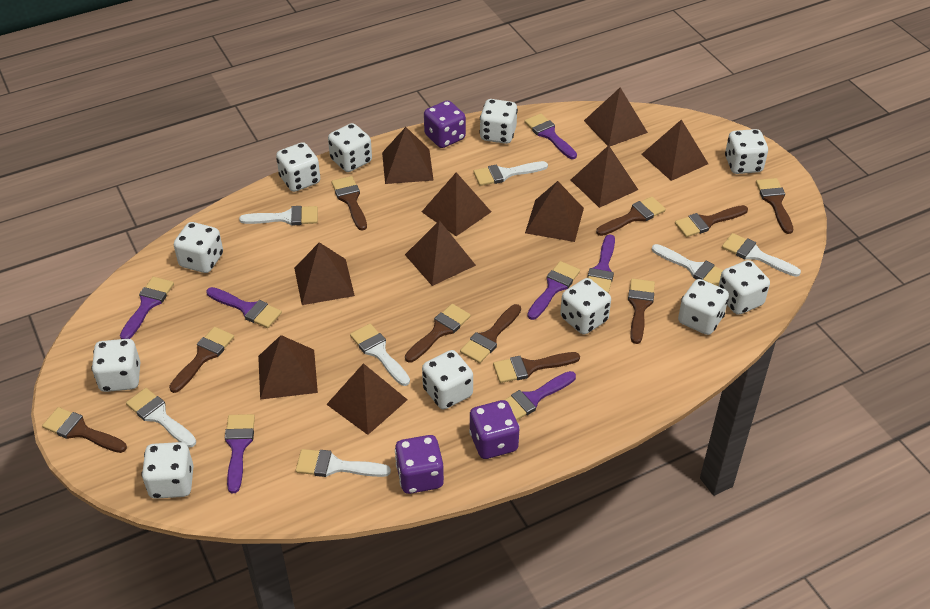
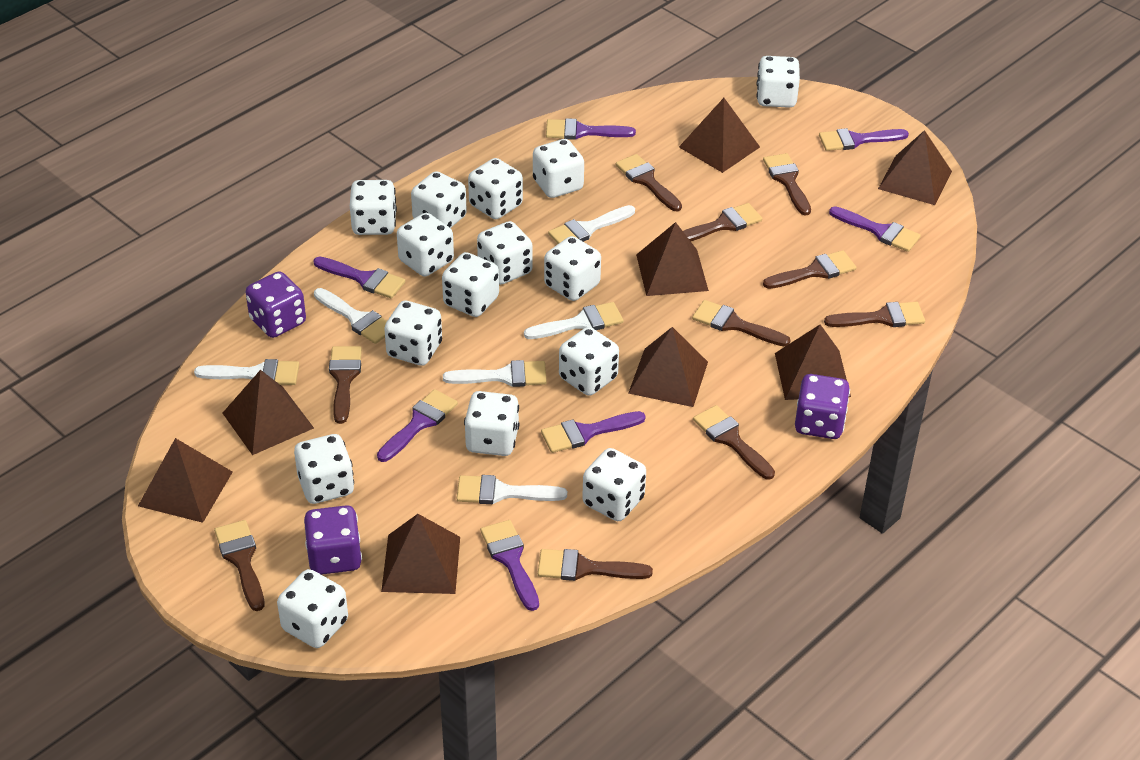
brown pyramid: [258,335,318,400] [294,242,355,305] [326,363,408,435] [382,127,434,184] [405,220,476,286] [422,172,491,236] [525,181,584,242] [571,145,638,208] [584,88,648,146] [641,119,708,181] = 10 -> [138,438,233,523] [223,370,314,455] [381,514,460,594] [628,327,708,407] [636,222,709,296] [679,98,760,173] [775,325,851,400] [878,130,952,205] = 8
white brush: [126,388,196,447] [239,206,318,226] [295,449,391,477] [350,324,410,386] [473,161,548,186] [652,244,723,286] [722,233,801,277] = 7 -> [194,359,299,385] [314,288,387,344] [443,360,547,387] [457,475,567,504] [524,302,623,339] [548,205,635,244] = 6
white dice: [91,339,140,392] [141,442,194,499] [174,222,223,273] [276,142,320,192] [328,123,372,172] [422,350,473,409] [480,99,518,144] [560,278,611,334] [678,279,729,335] [718,260,770,315] [725,129,768,174] = 11 -> [277,569,348,648] [294,434,354,504] [350,180,397,235] [384,301,442,366] [397,213,454,276] [411,171,467,228] [442,252,499,317] [464,391,519,456] [468,158,523,219] [477,221,533,285] [533,139,584,198] [544,236,601,301] [559,327,619,396] [582,448,646,521] [757,56,800,108] = 15

